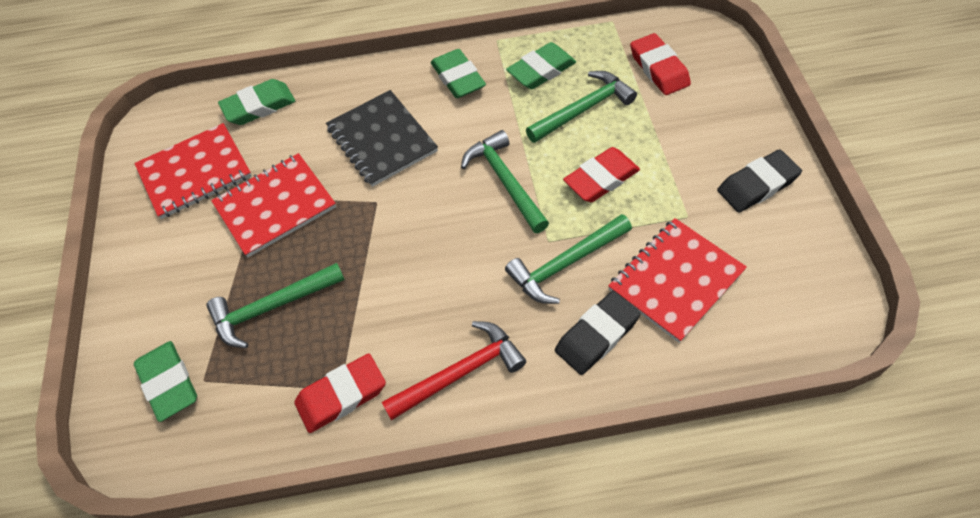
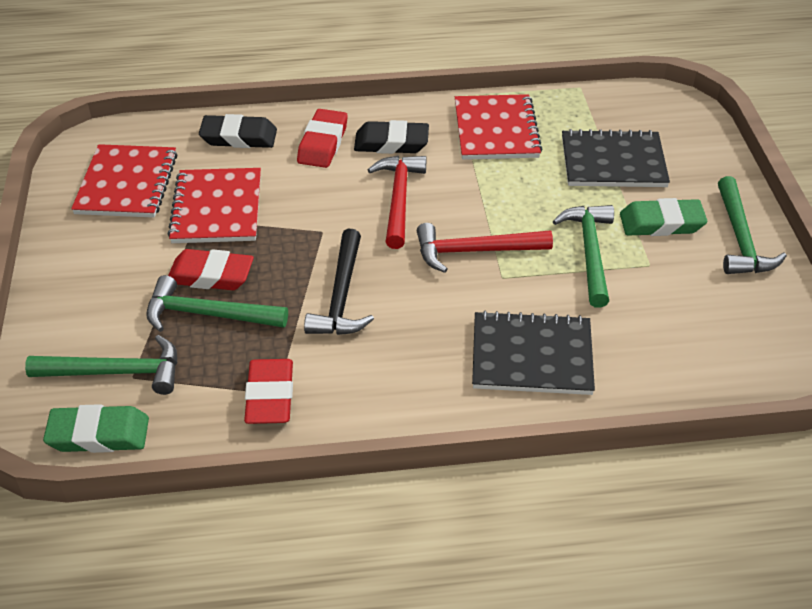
black hammer: none = 0 -> [304,229,374,335] = 1
black notebook: [326,90,438,187] = 1 -> [472,311,595,395] [562,129,670,187] = 2
green eraser: [134,341,197,422] [218,79,295,125] [431,49,486,98] [506,42,576,89] = 4 -> [43,404,149,453] [620,198,707,236] = 2
red hammer: [382,321,526,420] = 1 -> [368,156,426,249] [417,223,553,273] = 2

